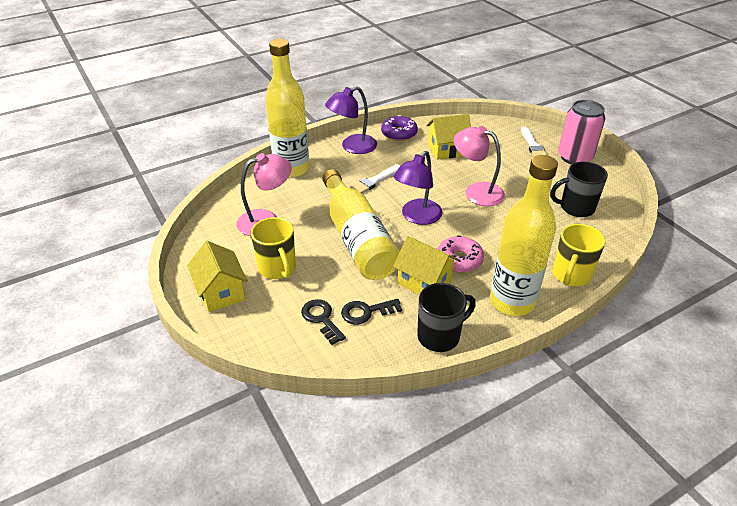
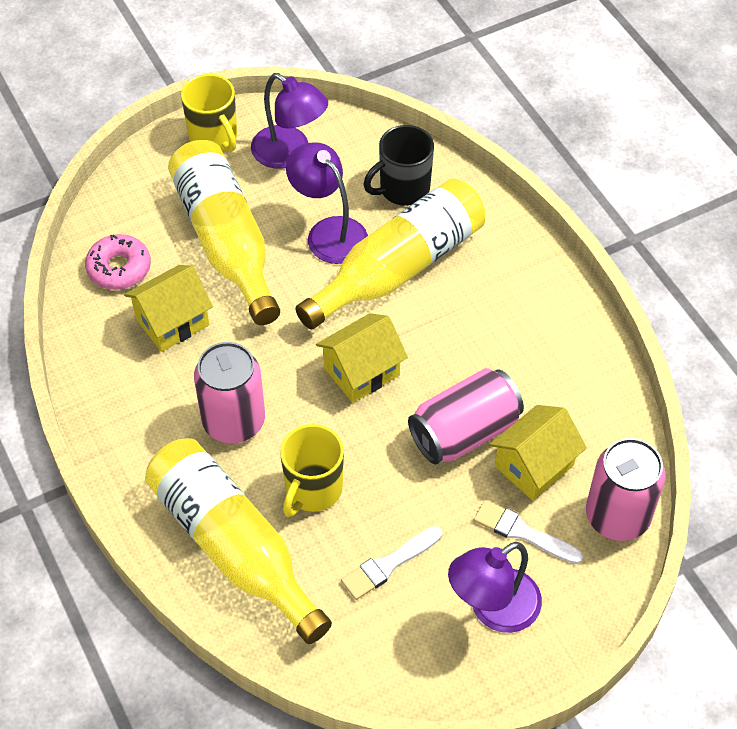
black key: [301,299,346,345] [341,299,402,324] = 2 -> none = 0
black mug: [417,283,476,352] [550,162,608,217] = 2 -> [363,125,434,206] = 1
pink can: [558,100,605,165] = 1 -> [194,342,265,443] [408,368,524,464] [586,438,666,541] = 3
pink lamp: [236,153,292,236] [454,126,505,206] = 2 -> none = 0
purple donut: [381,115,418,141] = 1 -> none = 0
purple lamp: [325,86,377,154] [393,151,443,225] = 2 -> [251,73,328,169] [286,143,368,264] [448,542,542,633] = 3

